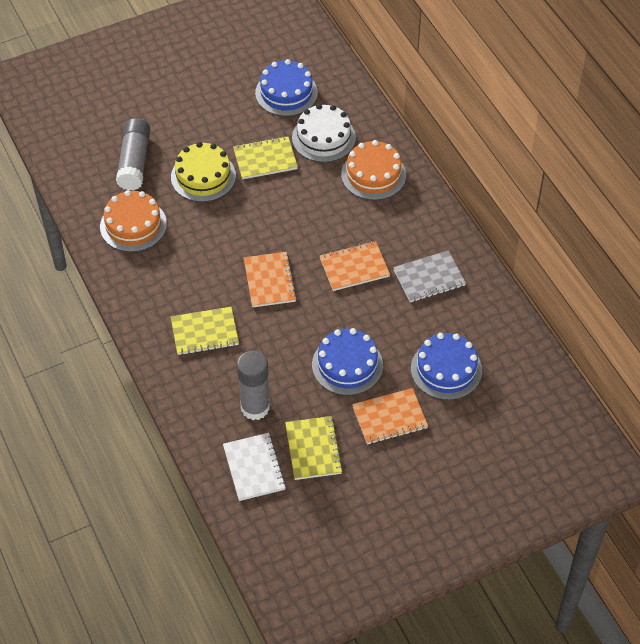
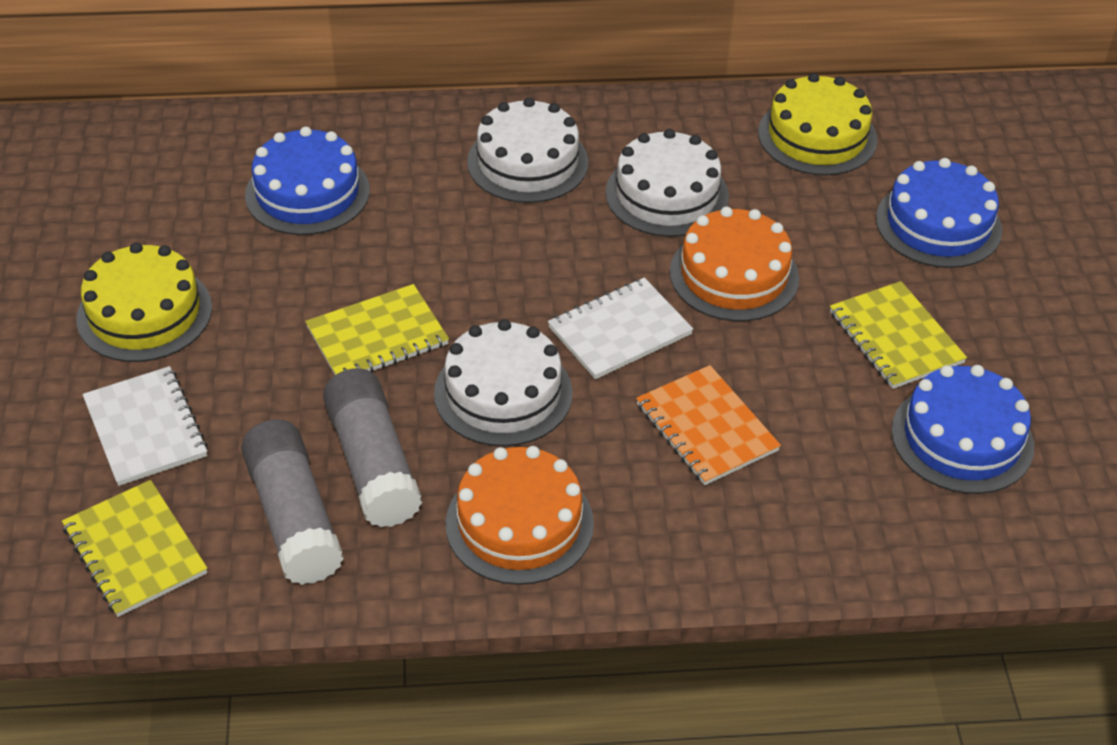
grey notebook: [393,250,466,302] = 1 -> none = 0
orange notebook: [244,252,297,307] [320,241,390,291] [352,388,428,444] = 3 -> [636,365,781,485] = 1
white cake: [292,104,356,162] = 1 -> [434,319,573,446] [467,97,588,203] [605,129,729,237] = 3
white notebook: [223,433,286,501] = 1 -> [83,366,208,486] [548,278,693,379] = 2
yellow cake: [171,142,236,202] = 1 -> [76,242,212,362] [758,73,877,176] = 2

